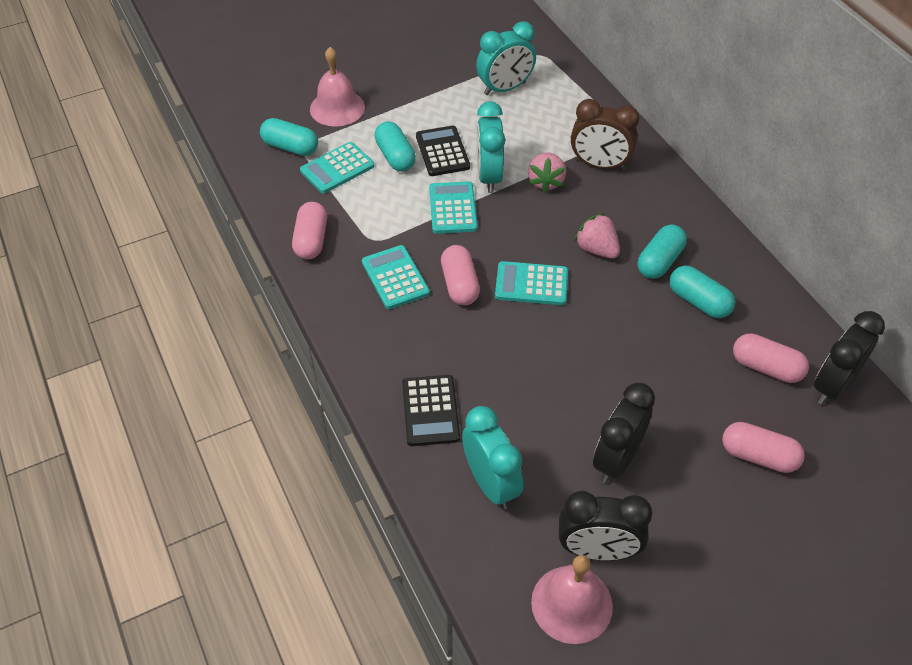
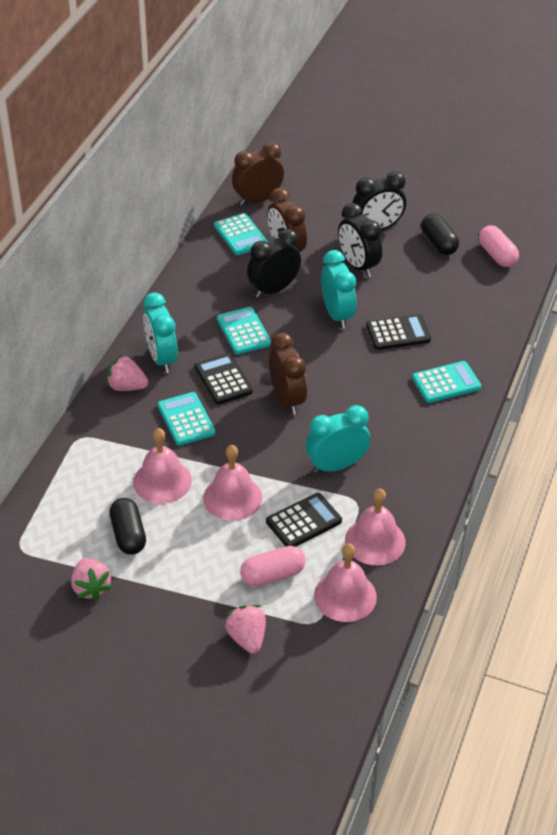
black calculator: [402,375,460,446] [416,126,470,176] = 2 -> [195,353,253,404] [266,493,342,547] [366,314,431,350] = 3
black capsule: none = 0 -> [109,498,146,555] [421,213,459,255] = 2
brown clock: [571,99,639,170] = 1 -> [232,142,284,206] [267,188,307,252] [269,332,307,415] = 3
pink bell: [310,47,365,127] [531,555,613,644] = 2 -> [133,428,192,504] [203,445,262,521] [314,544,377,622] [345,489,406,565] = 4
pink capsule: [292,202,327,259] [441,245,480,305] [722,422,805,473] [733,333,809,383] = 4 -> [240,546,305,587] [479,225,519,267] = 2
pink strawberry: [528,152,566,193] [574,213,620,259] = 2 -> [71,558,113,601] [107,355,148,391] [225,605,266,654] = 3
turquoise capsule: [260,118,318,156] [374,121,416,172] [638,224,687,279] [669,266,735,318] = 4 -> none = 0

